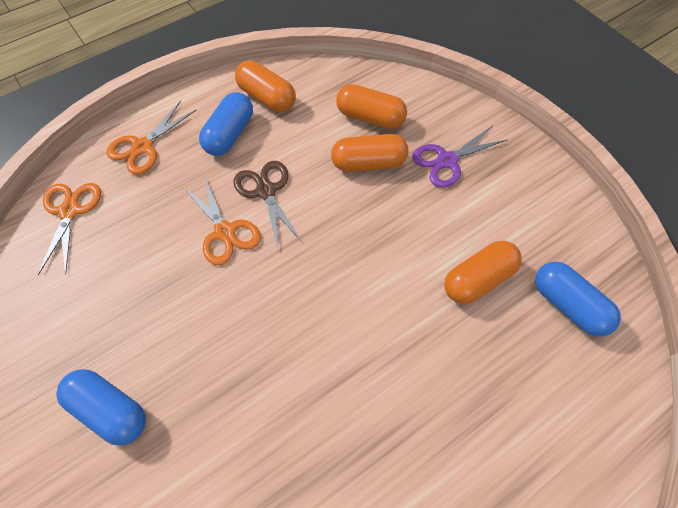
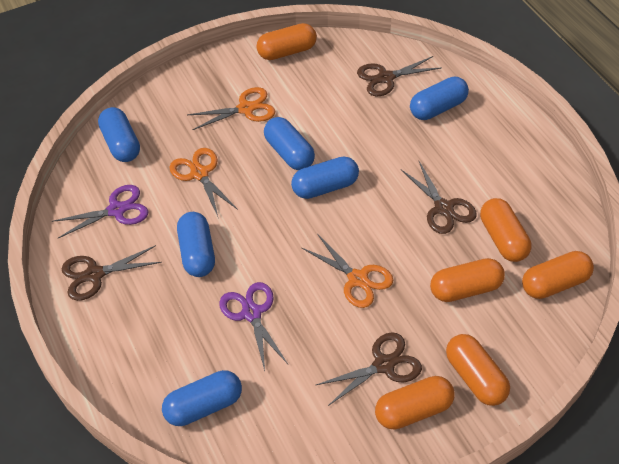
blue capsule: [56,369,146,446] [199,92,253,156] [535,262,621,336] = 3 -> [98,107,140,162] [162,370,242,426] [177,212,215,277] [264,117,315,170] [291,157,359,199] [410,77,469,120] = 6
brown scissors: [234,161,302,248] = 1 -> [62,245,162,301] [316,332,422,406] [357,56,441,96] [401,161,477,234] = 4
orange capsule: [235,60,296,112] [331,134,408,172] [336,84,407,129] [444,241,522,304] = 4 -> [257,23,317,60] [375,376,455,430] [430,258,505,302] [446,334,510,406] [480,198,531,262] [522,251,594,299] = 6
purple scissors: [412,126,508,188] = 1 -> [52,185,149,238] [219,282,288,371] = 2

